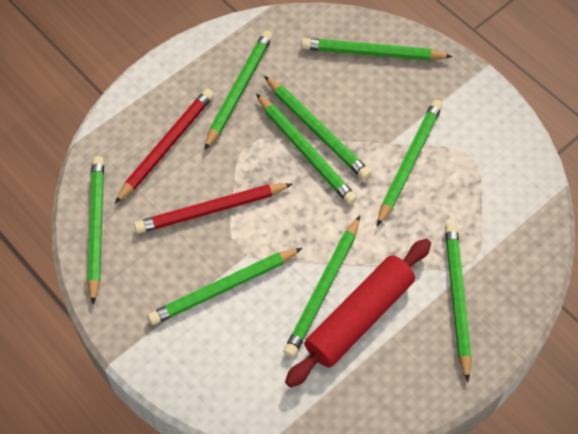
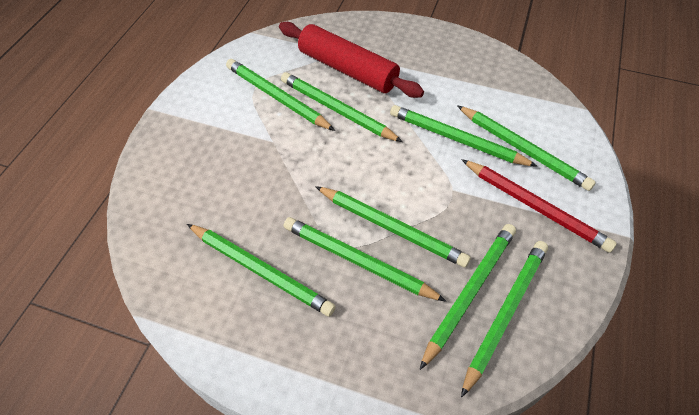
red pencil: [115,88,214,204] [134,183,292,233] = 2 -> [462,159,617,253] = 1

